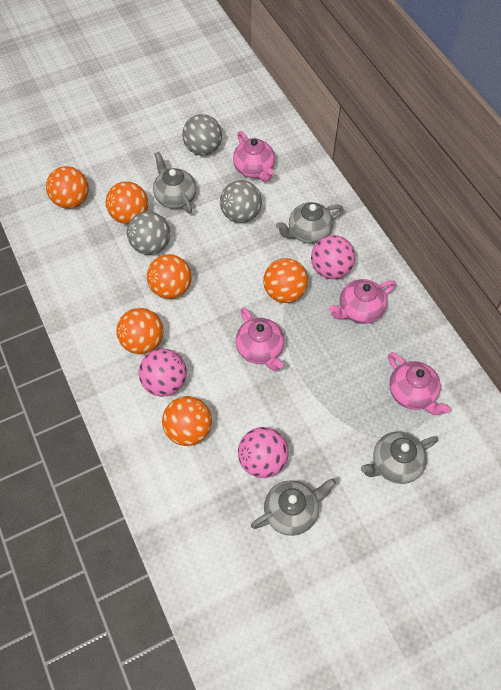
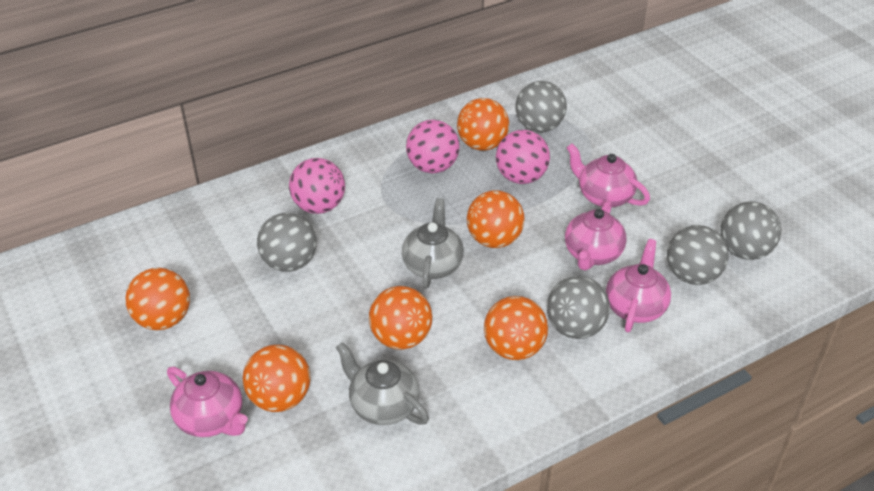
grey ball: [127,211,170,255] [182,114,222,155] [220,180,262,223] = 3 -> [257,213,317,272] [515,81,567,132] [547,276,610,339] [667,225,729,285] [720,201,781,260] = 5
grey teapot: [153,152,196,214] [251,478,336,536] [276,202,343,244] [361,431,438,484] = 4 -> [336,342,429,425] [402,198,464,289] = 2

